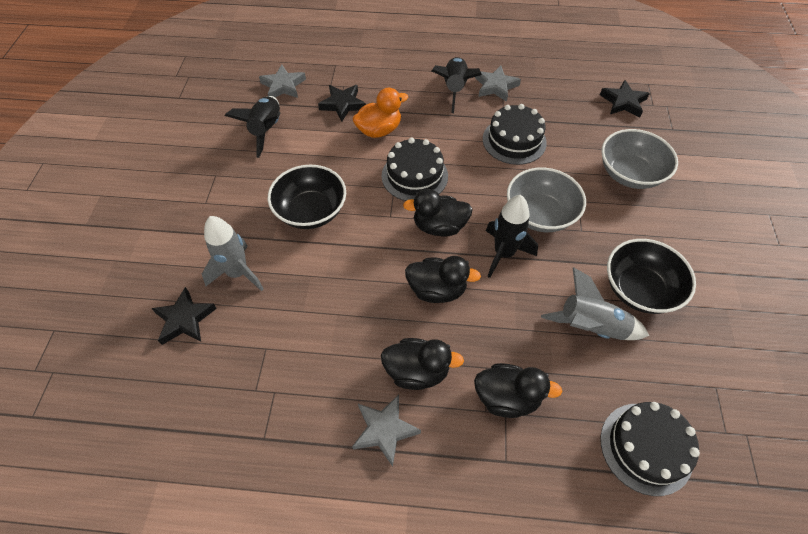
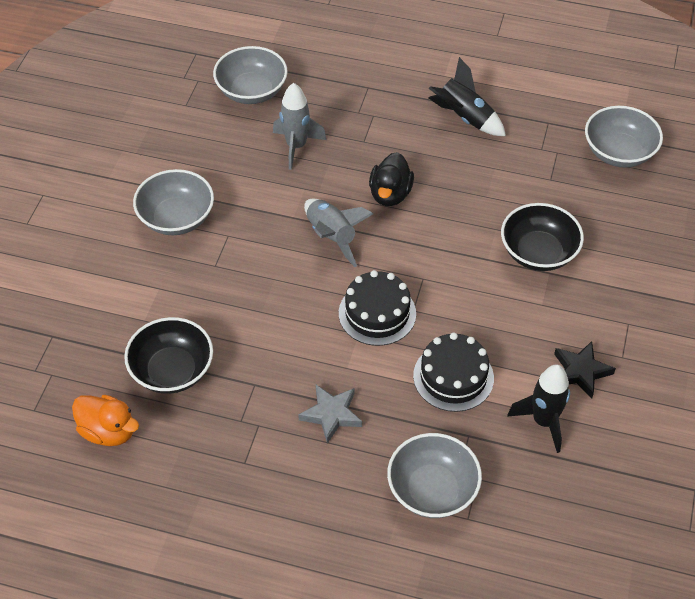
black cake: [382,138,448,201] [483,104,547,165] [601,402,700,496] = 3 -> [339,270,416,346] [413,332,494,412] = 2
black duck: [381,338,464,390] [403,189,473,237] [405,256,481,303] [474,363,562,418] = 4 -> [369,152,414,206] = 1
black rocket: [225,96,280,158] [432,57,482,113] [486,195,538,278] = 3 -> [428,57,506,136] [507,364,570,453] = 2
black star: [151,287,217,345] [318,85,366,121] [600,80,650,118] = 3 -> [554,341,616,399] = 1
grey bowl: [507,167,586,232] [602,129,678,189] = 2 -> [133,169,214,235] [213,46,288,104] [387,433,482,518] [585,106,663,168] = 4
grey star: [259,64,306,98] [352,395,421,467] [475,65,521,102] = 3 -> [298,385,362,444] = 1

